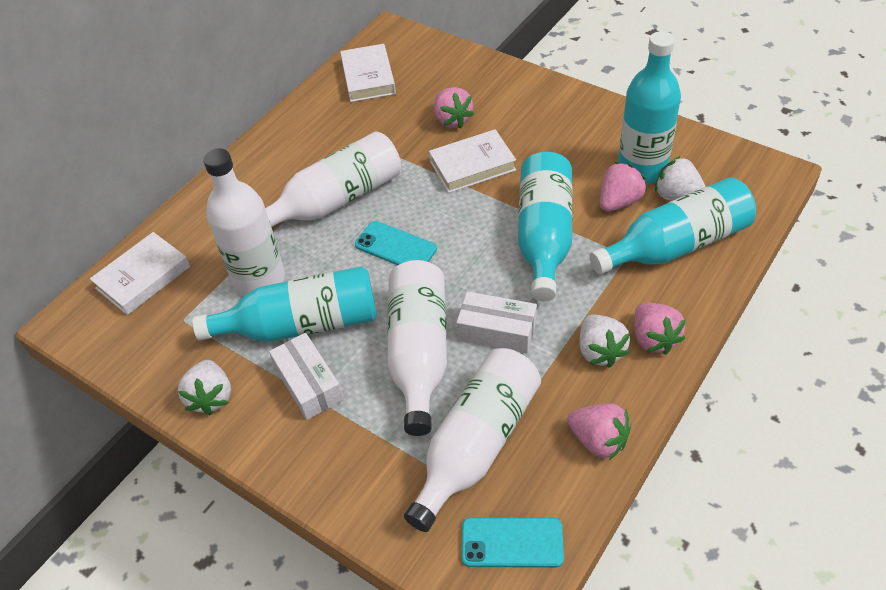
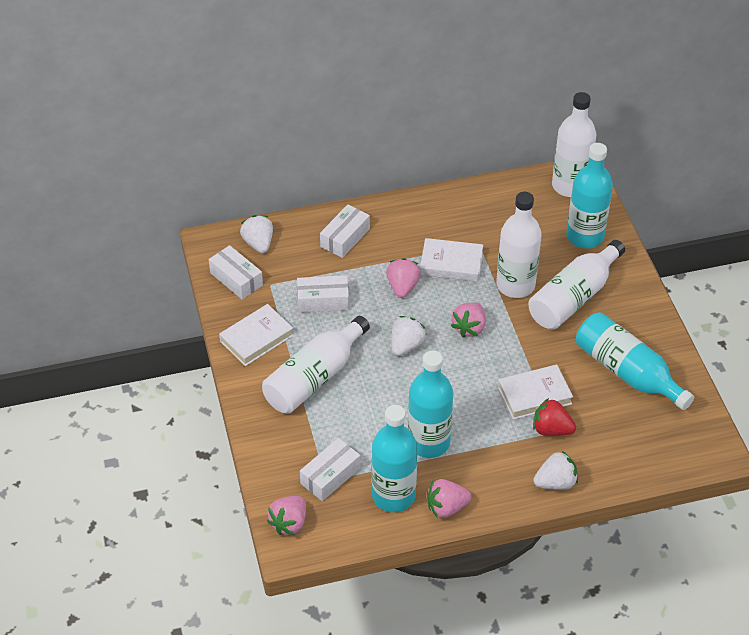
red strawberry: none = 0 -> [533,398,576,436] = 1
turquoise phone: [355,221,437,265] [462,517,564,568] = 2 -> none = 0
white box: [269,333,343,420] [456,291,537,354] = 2 -> [209,245,263,299] [297,275,349,313] [300,438,360,501] [320,205,370,258] = 4

